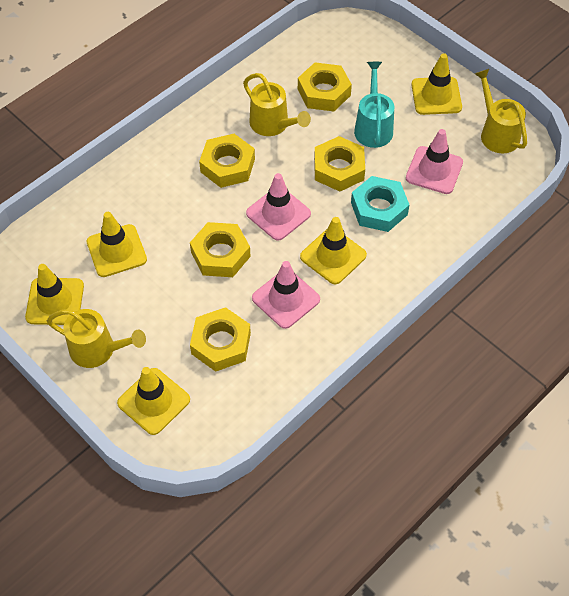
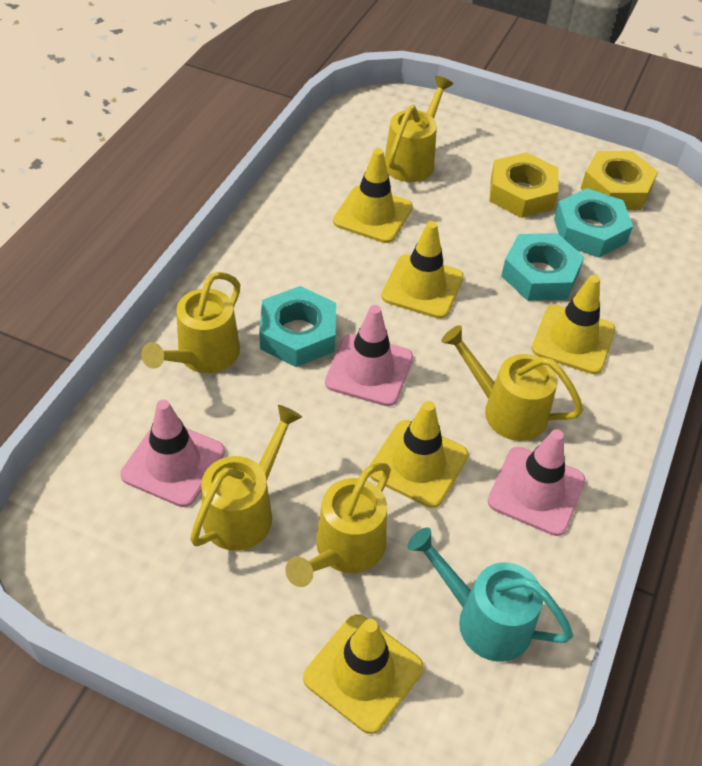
turquoise nut: [351,176,410,232] = 1 -> [259,286,336,367] [501,233,584,301] [554,188,633,258] = 3
yellow nut: [190,222,251,277] [190,307,251,372] [199,134,255,188] [298,62,352,111] [314,136,365,192] = 5 -> [489,152,559,218] [580,151,658,210] = 2
yellow watering can: [47,309,146,368] [243,73,311,136] [475,69,527,153] = 3 -> [141,272,240,373] [190,405,302,551] [285,463,391,587] [384,76,453,182] [441,325,583,441] = 5

